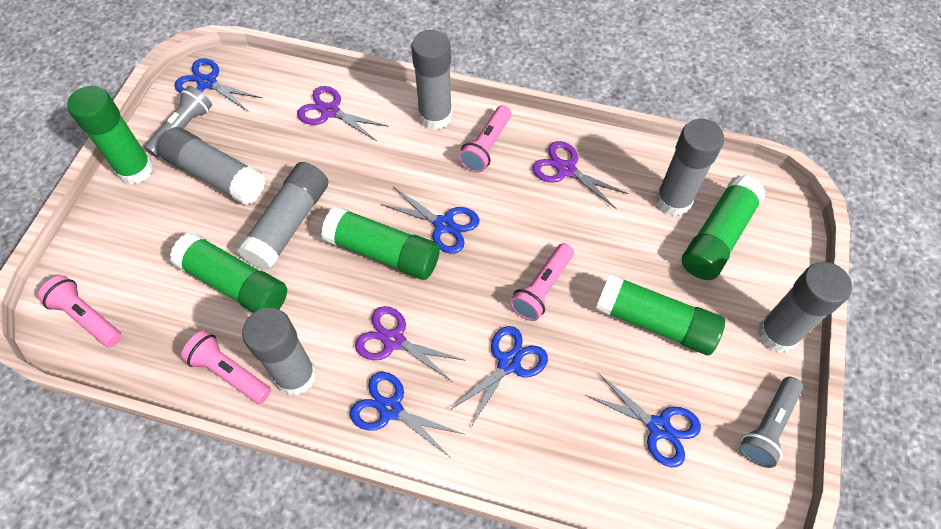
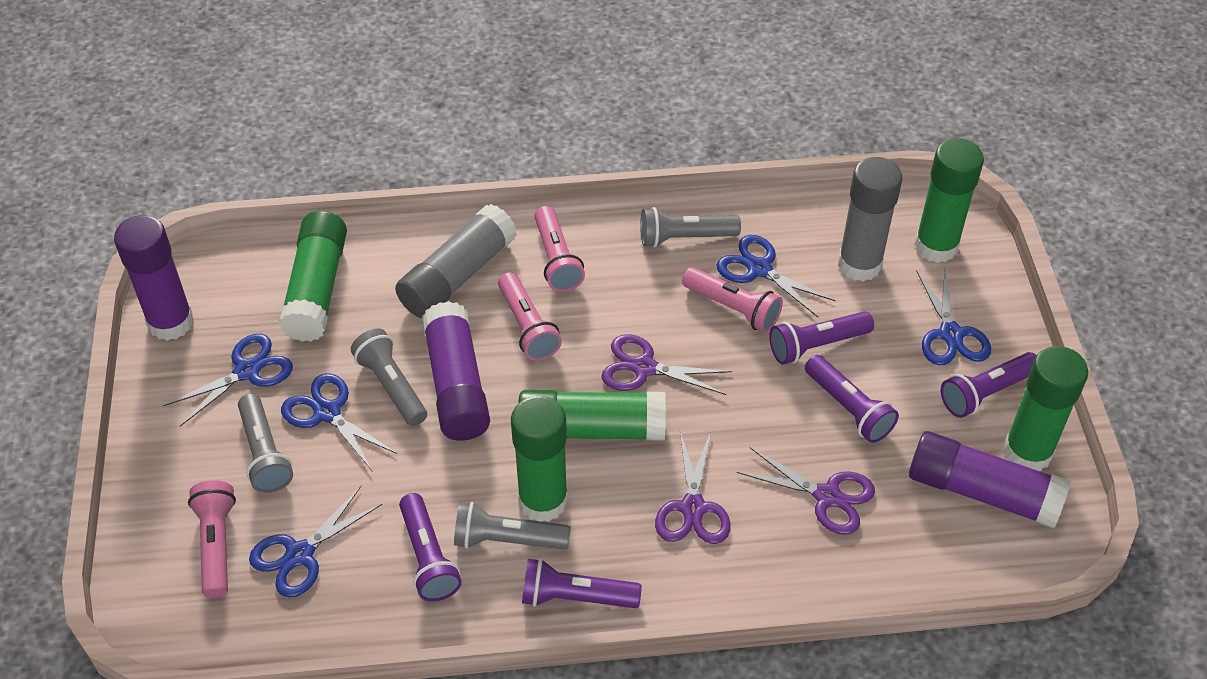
grey flashlight: [144,86,212,157] [739,377,803,468] = 2 -> [238,394,293,493] [351,328,427,426] [454,502,571,550] [640,207,741,248] = 4
grey glue stick: [158,127,265,205] [237,162,328,271] [242,308,316,395] [411,30,452,130] [655,119,724,216] [757,262,852,353] = 6 -> [395,204,517,318] [838,157,902,282] = 2
purple flashlight: none = 0 -> [399,493,462,602] [522,558,642,608] [769,311,874,364] [805,355,899,443] [941,352,1037,418] = 5
purple glue stick: none = 0 -> [114,215,194,341] [422,301,490,441] [909,431,1071,528] = 3

